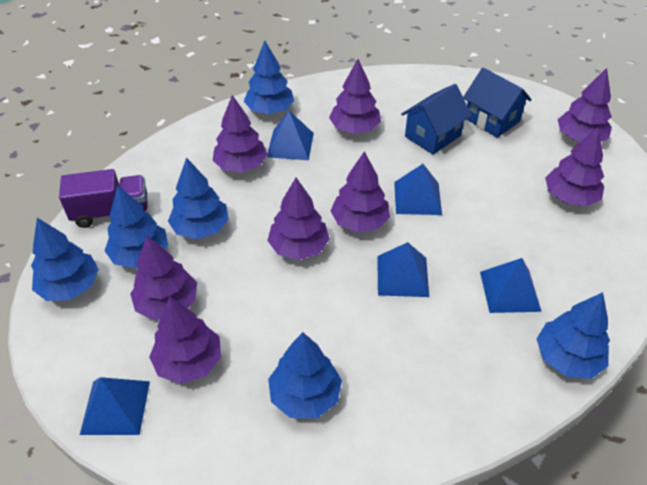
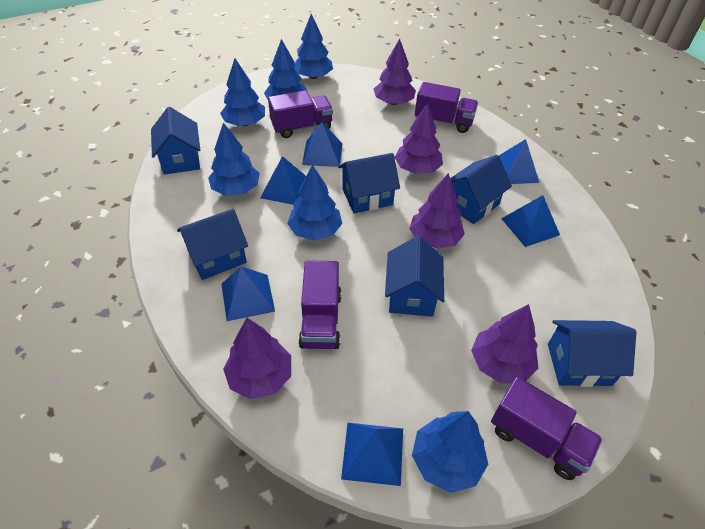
blue house: [401,84,472,155] [463,68,532,138] = 2 -> [151,107,200,175] [177,209,248,280] [338,153,400,213] [385,236,444,317] [450,155,512,224] [548,320,636,387] = 6
blue pyramid: [80,377,150,435] [267,111,314,160] [377,242,429,297] [394,164,442,215] [480,258,542,313] = 5 -> [221,266,275,321] [260,156,306,205] [302,122,342,167] [341,423,403,486] [499,139,540,184] [501,195,560,247] = 6
purple tree: [130,236,197,321] [149,297,221,384] [213,95,268,173] [267,178,330,260] [329,59,381,134] [330,151,390,233] [545,126,604,206] [557,68,612,142] = 8 -> [223,318,291,399] [374,39,416,105] [394,104,443,174] [409,173,465,249] [471,304,538,384] = 5
purple truck: [59,169,148,228] = 1 -> [268,90,333,138] [298,260,341,349] [415,82,478,133] [491,377,603,480] = 4

